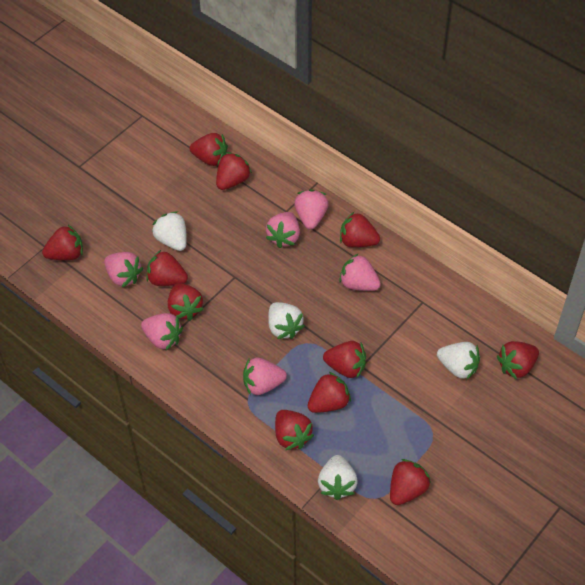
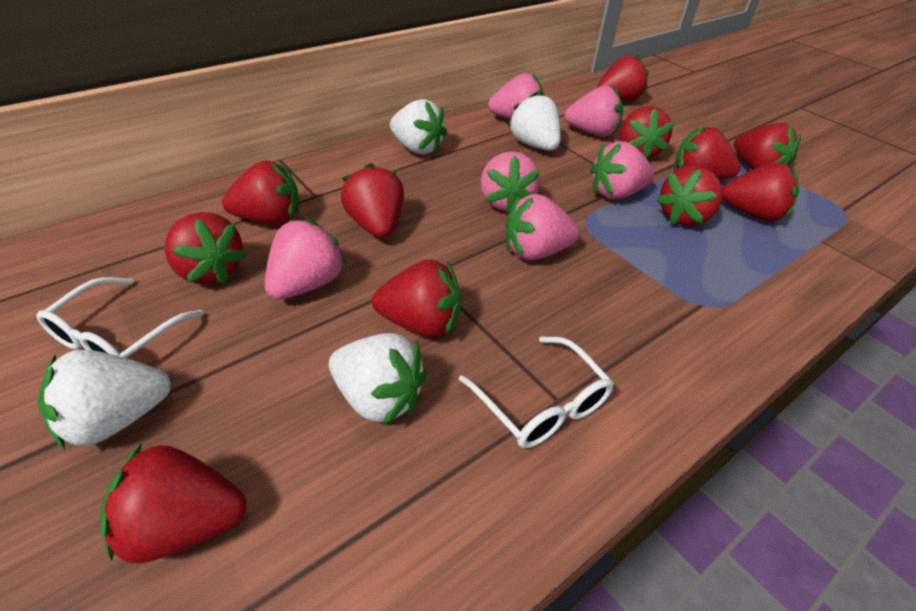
white glasses: none = 0 -> [37,277,204,358] [459,336,614,448] = 2

